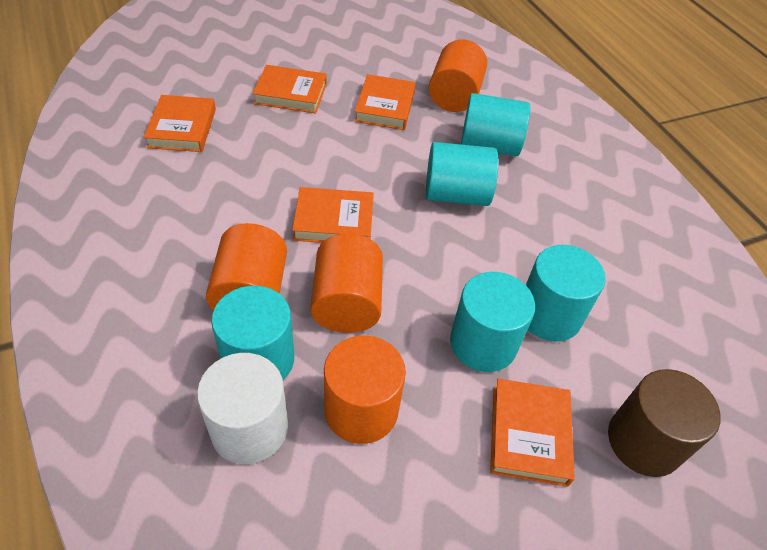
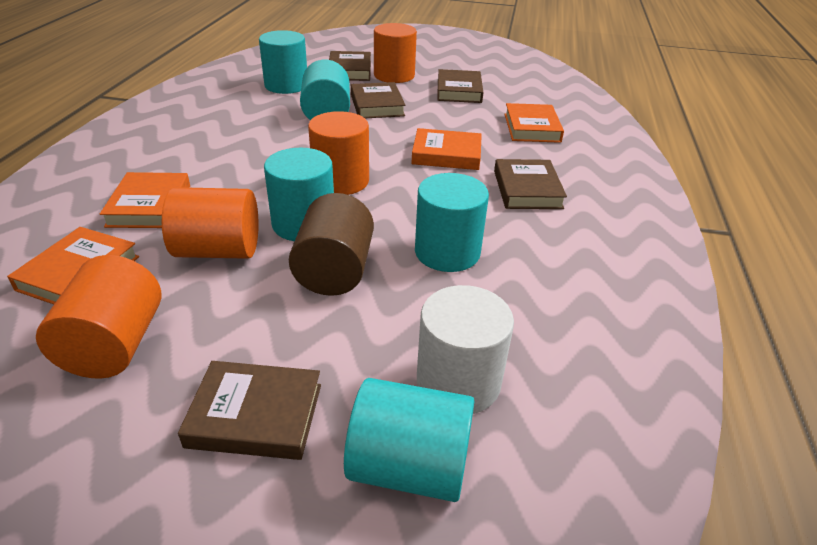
brown book: none = 0 -> [178,361,321,460] [329,51,371,81] [351,82,406,118] [437,69,483,103] [494,159,567,209] = 5
orange book: [144,95,216,152] [252,65,327,114] [292,187,374,243] [354,74,416,130] [490,379,575,487] = 5 -> [7,227,139,304] [100,172,190,228] [411,128,482,170] [505,103,564,143] = 4

